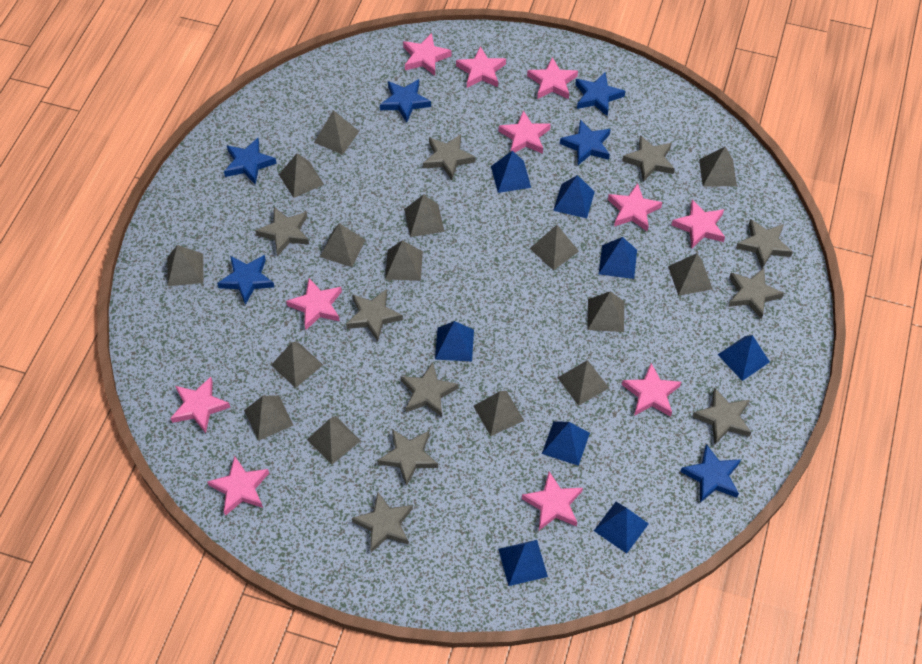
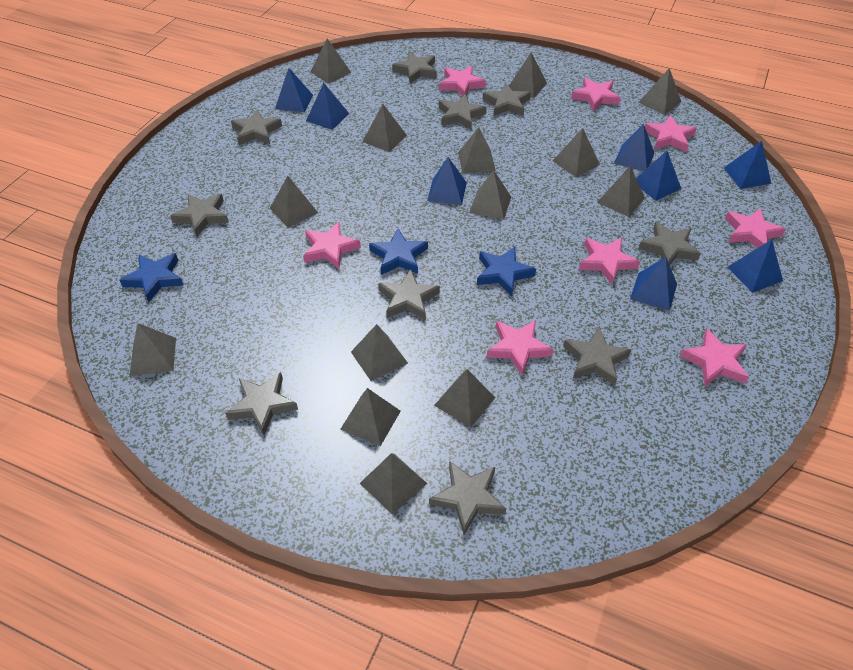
blue star: [217,255,274,305] [224,138,277,185] [380,79,431,122] [560,119,611,165] [575,72,625,117] [680,444,741,503] = 6 -> [120,253,184,302] [369,229,428,275] [477,247,536,296] = 3
grey pyramid: [167,245,203,286] [244,395,294,441] [271,342,323,388] [279,153,324,198] [307,416,361,465] [314,110,359,155] [320,223,365,267] [385,240,423,281] [404,195,444,237] [473,391,524,436] [529,225,579,271] [558,360,609,406] [587,291,624,332] [668,253,712,296] [699,147,737,187] = 15 -> [130,323,176,376] [270,176,318,228] [311,39,351,84] [340,388,401,446] [351,324,408,381] [360,453,427,515] [362,104,407,152] [434,369,495,428] [458,127,496,173] [469,170,511,220] [509,53,547,98] [553,128,600,178] [597,166,645,217] [638,68,681,115] = 14
pink star: [170,377,230,433] [207,456,269,516] [286,278,342,330] [403,33,452,76] [456,46,506,88] [499,110,551,154] [522,472,583,530] [527,57,578,99] [608,183,662,231] [622,363,681,417] [672,200,725,249] = 11 -> [303,222,361,269] [439,66,486,97] [487,320,554,376] [571,77,621,112] [579,237,640,284] [645,115,697,152] [680,329,749,386] [725,208,786,248] = 8

